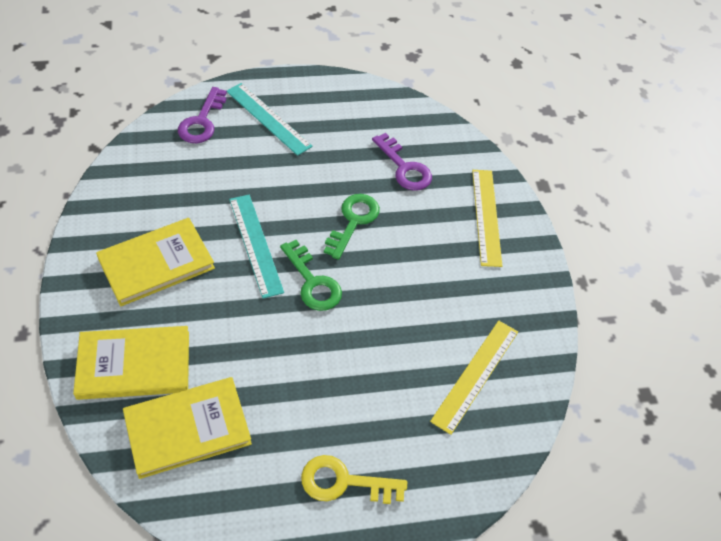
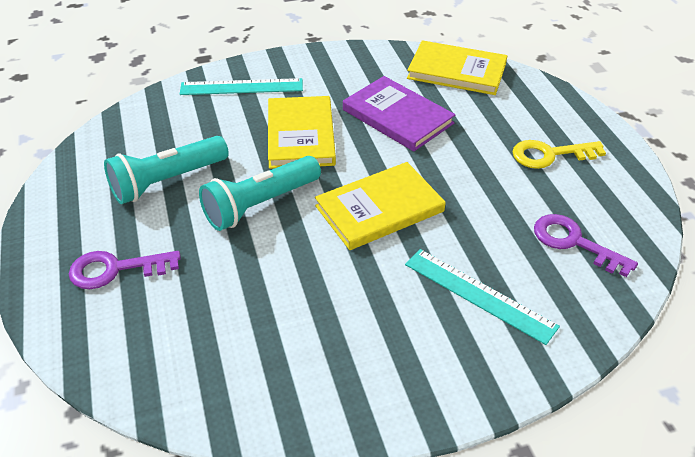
green key: [280,240,342,311] [324,194,380,260] = 2 -> none = 0
purple book: none = 0 -> [343,76,456,151] = 1
turquoise flashlight: none = 0 -> [104,136,229,204] [199,156,321,231] = 2
yellow ruler: [430,321,518,435] [472,170,502,267] = 2 -> none = 0

